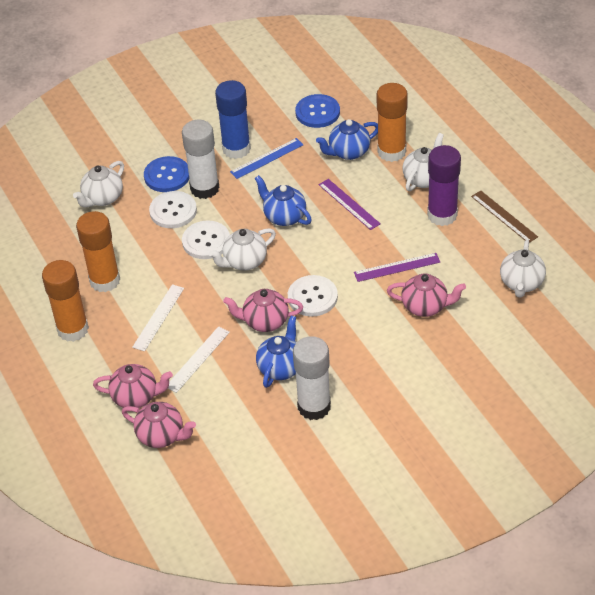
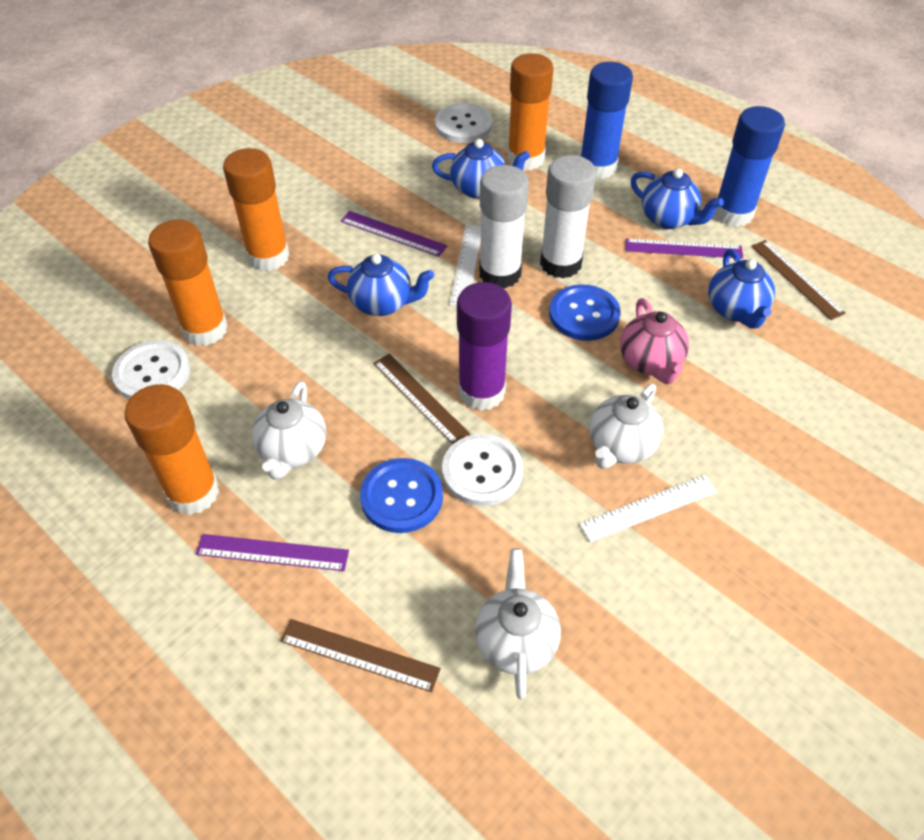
blue glue stick: [215,80,251,159] = 1 -> [580,62,633,179] [714,106,785,227] = 2
blue ruler: [230,138,303,179] = 1 -> none = 0
blue teapot: [254,175,312,226] [256,316,297,388] [316,119,378,160] = 3 -> [328,254,434,316] [432,139,530,199] [631,168,724,229] [708,249,775,329] = 4
brown ruler: [471,191,538,243] = 1 -> [280,619,441,692] [373,354,470,444] [751,240,846,320] = 3
orange glue stick: [42,260,89,342] [76,211,120,292] [377,83,408,162] = 3 -> [124,384,219,515] [148,220,228,346] [223,148,290,271] [507,53,554,170] = 4
pink teapot: [93,364,173,408] [122,402,196,448] [223,289,303,332] [387,274,466,317] = 4 -> [620,298,689,384] = 1
purple ruler: [318,179,381,230] [354,253,440,282] = 2 -> [196,534,349,571] [340,211,447,257] [626,238,743,259] = 3
white teapot: [73,161,124,207] [209,228,276,271] [402,133,444,191] [500,240,546,298] = 4 -> [252,381,326,480] [475,548,561,699] [589,384,663,469] = 3

